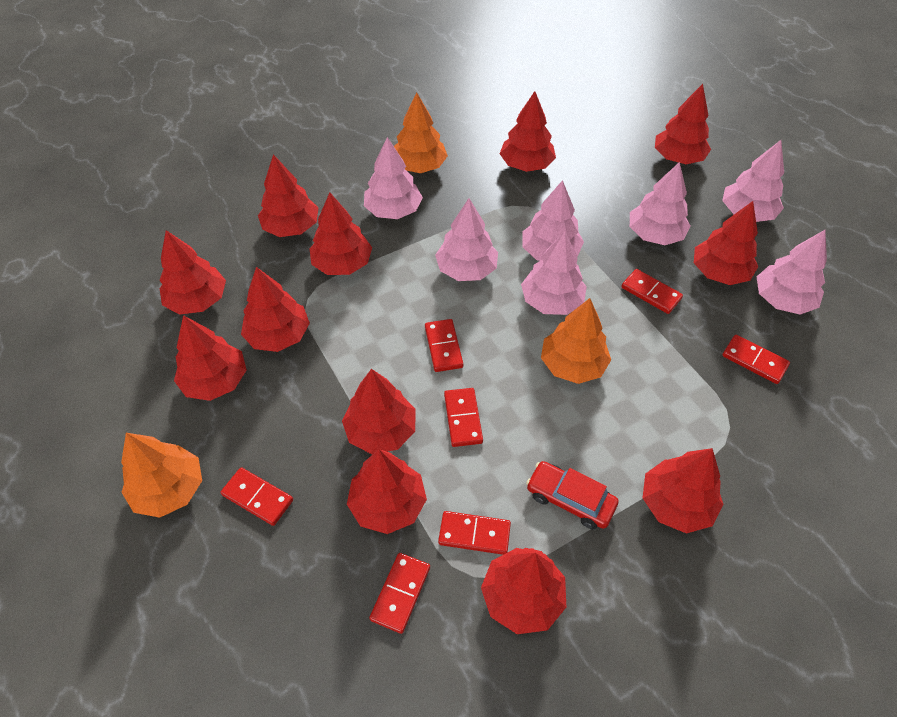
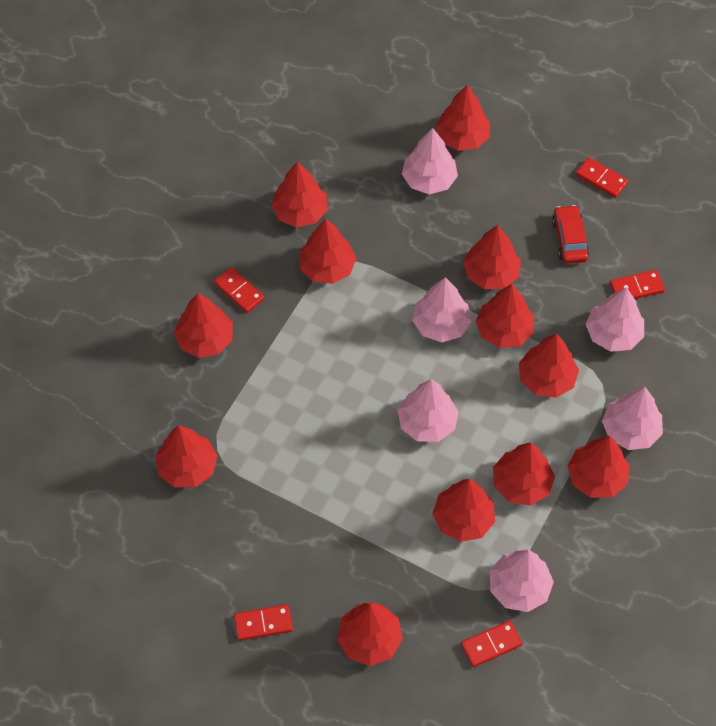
orange tree: [121,433,202,518] [394,92,448,173] [541,298,611,384] = 3 -> none = 0
pink tree: [364,137,423,219] [435,198,498,281] [521,231,587,315] [522,180,584,261] [630,162,691,245] [722,140,784,222] [757,230,827,315] = 7 -> [398,379,459,442] [402,128,458,194] [412,277,472,342] [490,549,554,612] [586,287,644,352] [602,387,663,450] = 6
red domino: [221,467,293,526] [369,553,430,634] [425,319,463,372] [438,511,511,555] [444,388,483,447] [621,269,683,314] [722,334,790,384] = 7 -> [214,267,265,313] [234,604,293,641] [461,620,523,667] [576,157,628,198] [610,270,665,299] = 5

